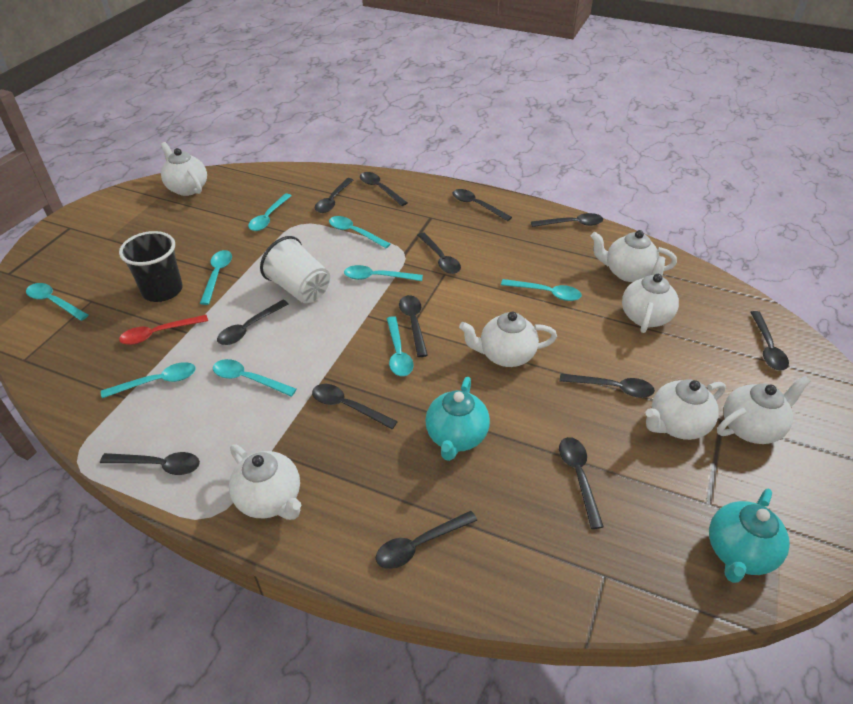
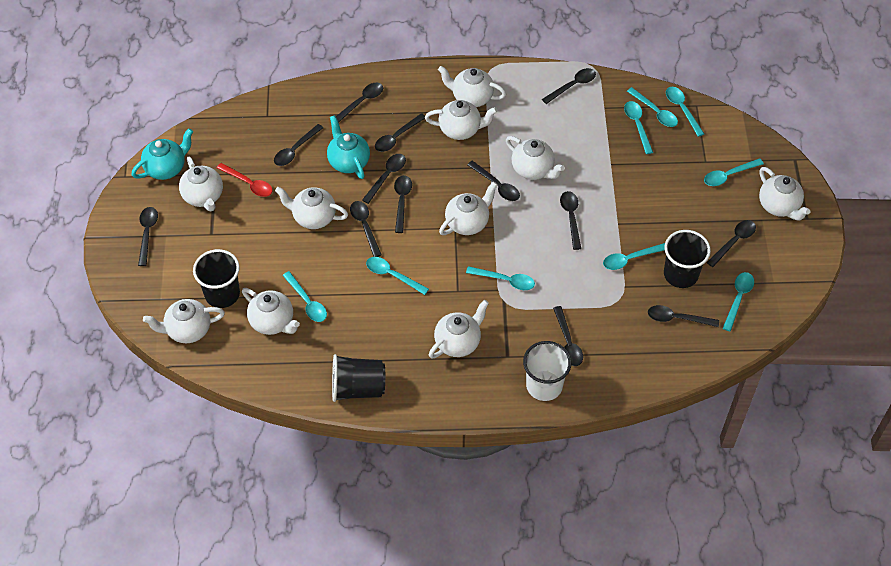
black cup: [119,231,183,302] = 1 -> [193,249,240,308] [332,354,385,402] [664,230,711,288] = 3
white teapot: [161,142,207,196] [229,444,301,520] [459,312,557,367] [591,230,677,282] [622,256,679,333] [645,379,726,440] [717,376,811,444] = 7 -> [143,299,225,343] [179,157,223,211] [242,288,300,335] [275,187,348,229] [425,100,498,140] [429,300,489,358] [438,66,506,107] [439,182,497,235] [506,136,565,180] [759,167,810,221] = 10

